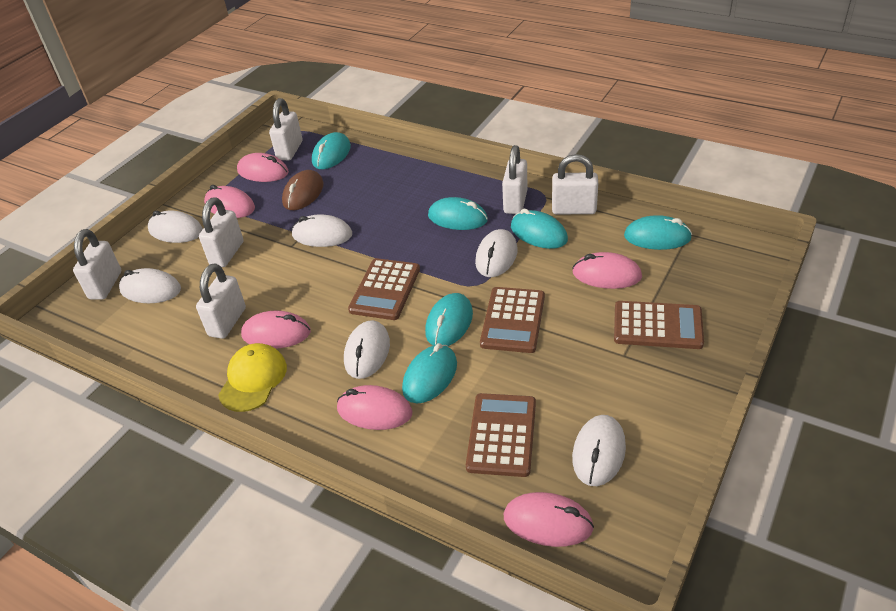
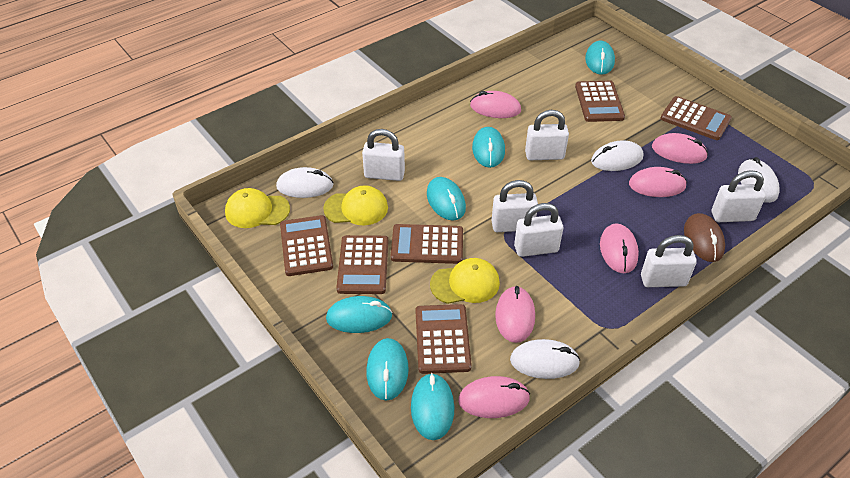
brown calculator: [348,258,420,320] [466,393,536,477] [480,287,545,353] [614,301,704,349] = 4 -> [280,215,333,276] [336,235,388,294] [391,224,463,264] [415,304,472,374] [575,81,625,122] [660,96,732,140] = 6
white mouse: [119,268,181,303] [148,211,203,243] [292,214,352,247] [344,320,390,379] [475,229,518,277] [572,415,626,486] = 6 -> [276,167,334,198] [510,339,580,379] [591,140,643,171] [738,157,780,203] = 4
yellow cap: [218,343,287,412] = 1 -> [225,188,290,228] [323,185,388,225] [430,258,500,304] = 3

